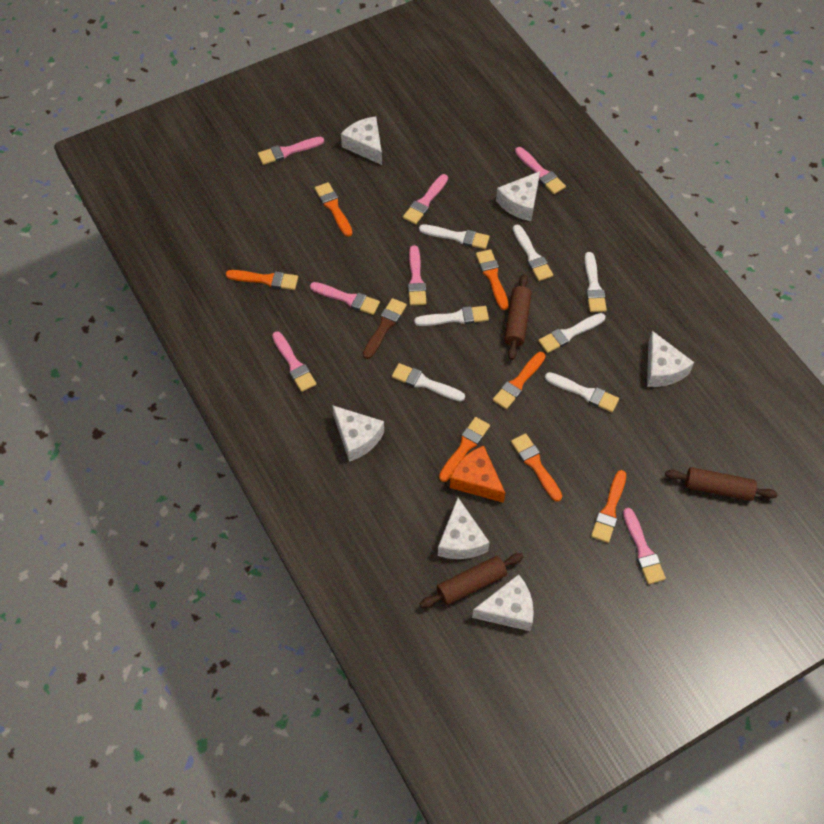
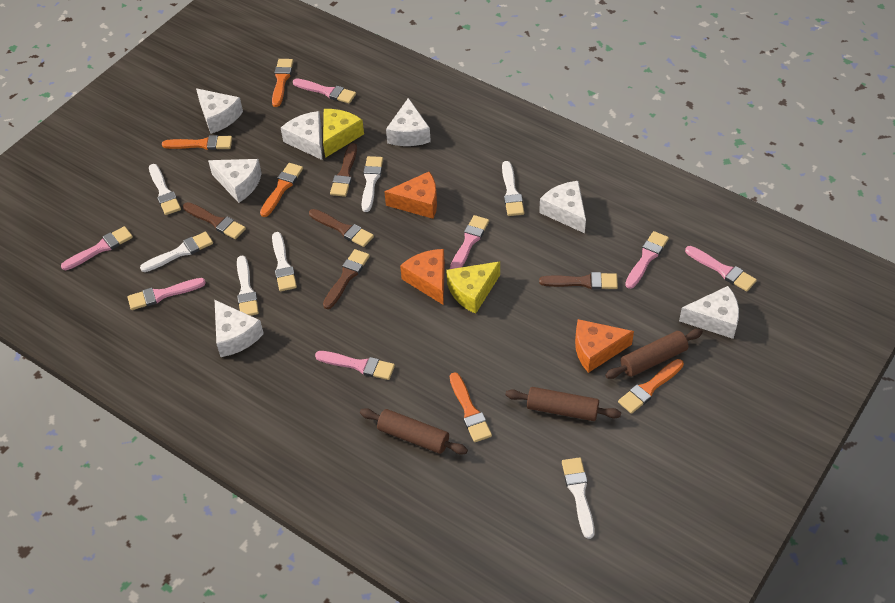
brown brush: [363,298,407,359] = 1 -> [183,202,246,239] [309,209,374,247] [323,249,370,309] [330,143,357,197] [539,272,618,290] = 5
orange brush: [226,270,298,290] [315,182,352,237] [439,417,490,482] [476,249,509,310] [493,352,545,409] [511,433,562,502] [591,470,626,543] = 7 -> [162,135,232,150] [260,163,303,217] [272,59,293,107] [450,372,492,442] [618,359,684,414] = 5
orange cheese: [450,446,505,503] = 1 -> [384,172,437,219] [400,249,445,305] [575,319,634,373] = 3
white cheese: [332,405,384,462] [341,116,382,165] [438,498,490,559] [472,574,534,631] [496,171,540,221] [647,331,694,387] = 6 -> [196,88,243,134] [208,159,262,203] [215,300,264,357] [281,111,323,160] [386,98,431,146] [539,181,586,233] [679,286,739,339] = 7
yellow cheese: none = 0 -> [323,109,364,158] [446,261,500,314] = 2

